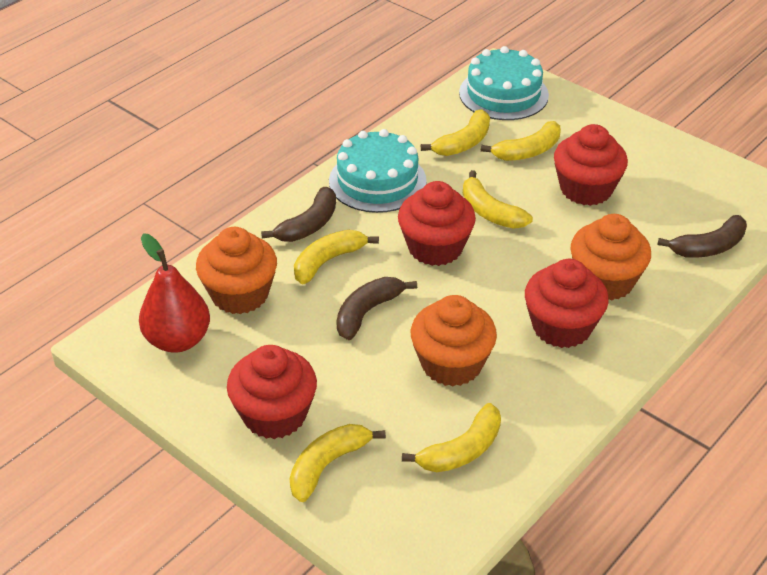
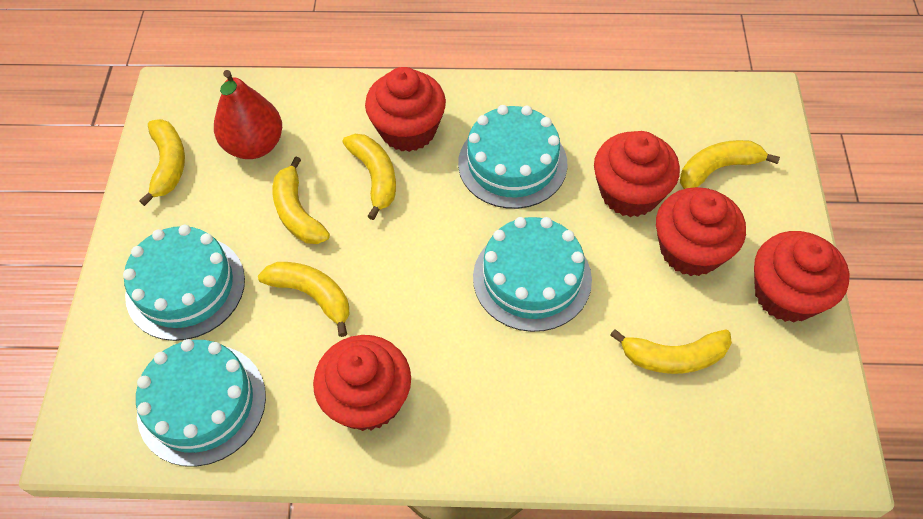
brown banana: [261,187,336,242] [336,277,417,340] [657,215,747,258] = 3 -> none = 0
orange cupcake: [196,227,277,314] [411,295,497,386] [571,214,651,300] = 3 -> none = 0
red cupcake: [227,345,317,439] [398,181,476,266] [525,259,609,348] [554,124,628,206] = 4 -> [313,335,411,431] [365,67,446,152] [594,131,680,217] [656,187,746,276] [754,231,849,323] = 5
turquoise cake: [329,129,427,213] [459,46,549,120] = 2 -> [123,225,245,341] [136,339,266,467] [458,105,567,209] [473,217,592,332] = 4

